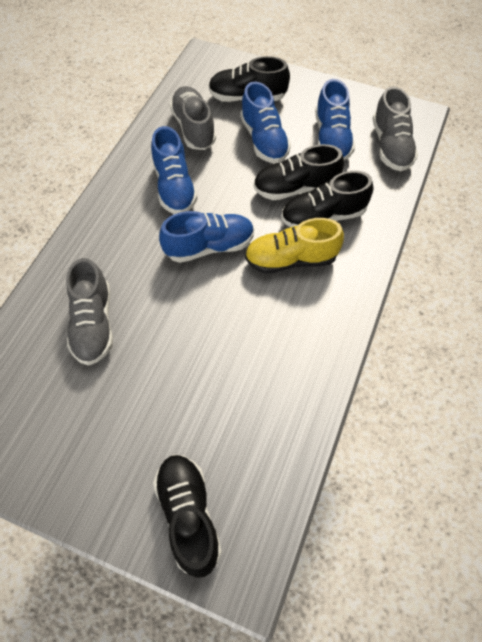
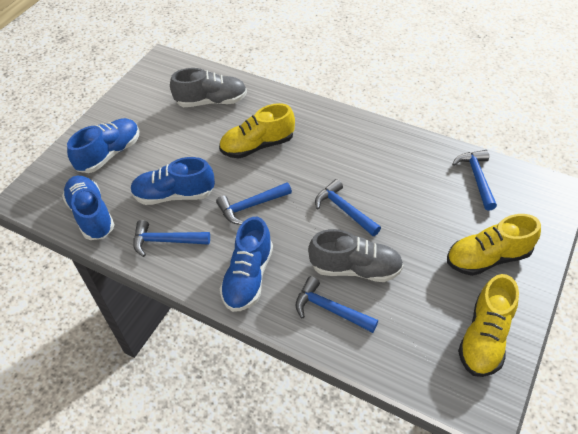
black shoe: [153,454,222,578] [208,56,290,102] [253,144,344,200] [281,171,373,227] = 4 -> none = 0
blue hammer: none = 0 -> [133,220,210,257] [216,182,292,225] [295,276,378,333] [315,179,381,236] [452,150,497,211] = 5
grey shoe: [66,258,113,366] [170,86,216,150] [373,86,418,171] = 3 -> [170,68,247,107] [308,229,404,282] = 2
yellow shoe: [245,218,344,274] = 1 -> [219,103,295,158] [447,214,541,276] [458,274,519,377] = 3

